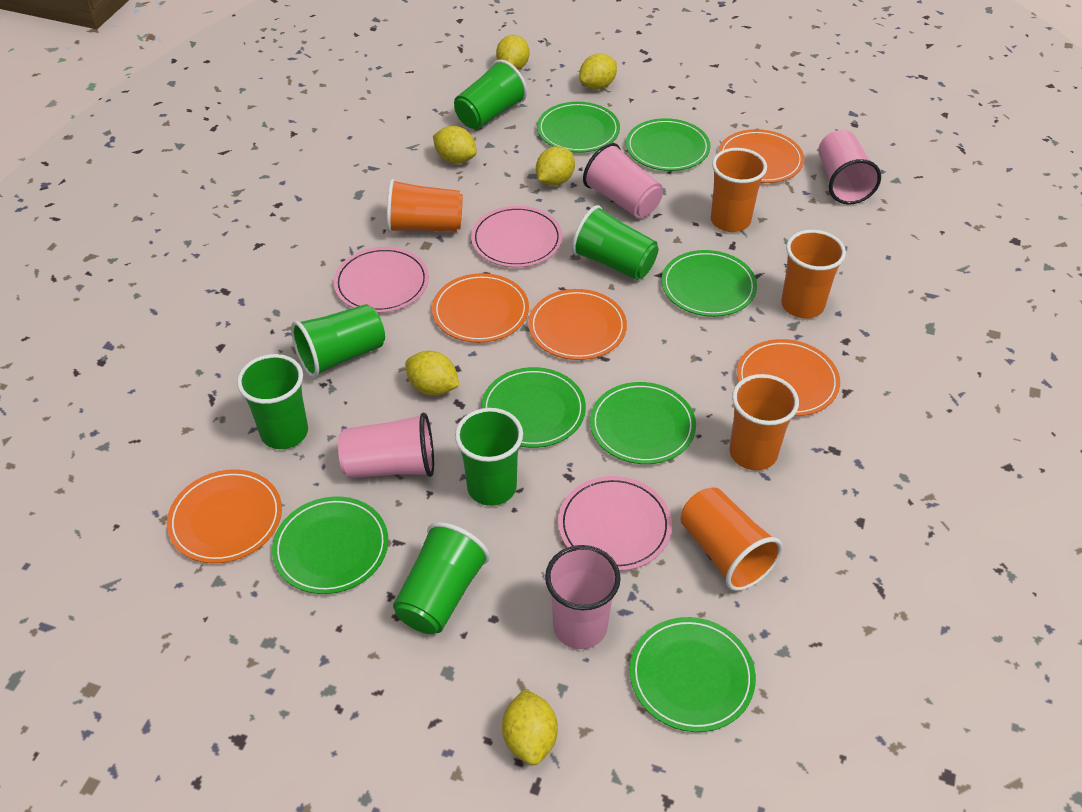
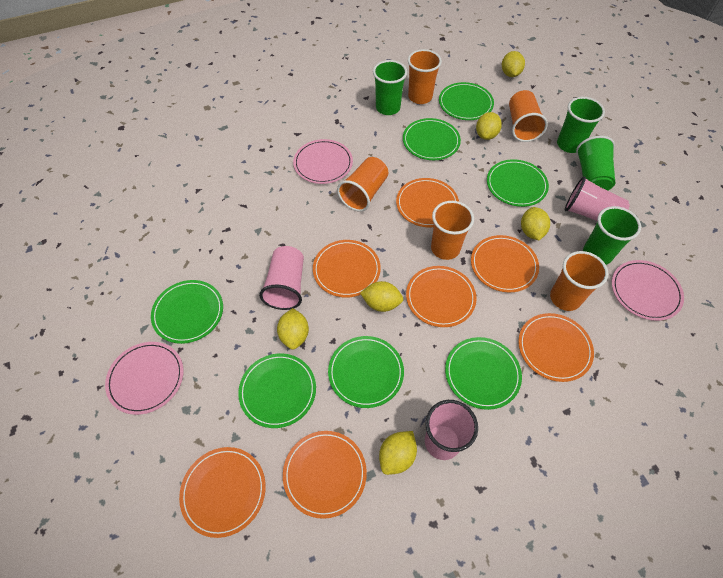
green cup: [237,354,308,449] [291,304,385,378] [393,522,490,634] [454,60,527,129] [455,408,523,506] [572,205,658,280] = 6 -> [373,60,407,115] [557,97,605,153] [576,136,615,191] [583,206,641,265] = 4
orange plate: [167,469,282,563] [432,273,529,343] [528,289,627,360] [718,129,804,183] [737,339,840,416] = 5 -> [179,447,266,538] [283,431,367,519] [313,240,381,298] [396,178,459,227] [406,266,476,327] [471,235,539,292] [518,313,594,382] = 7
pink cup: [338,413,434,478] [545,545,621,649] [583,143,663,218] [818,130,881,205] = 4 -> [259,246,304,310] [425,400,478,460] [565,176,630,221] = 3

